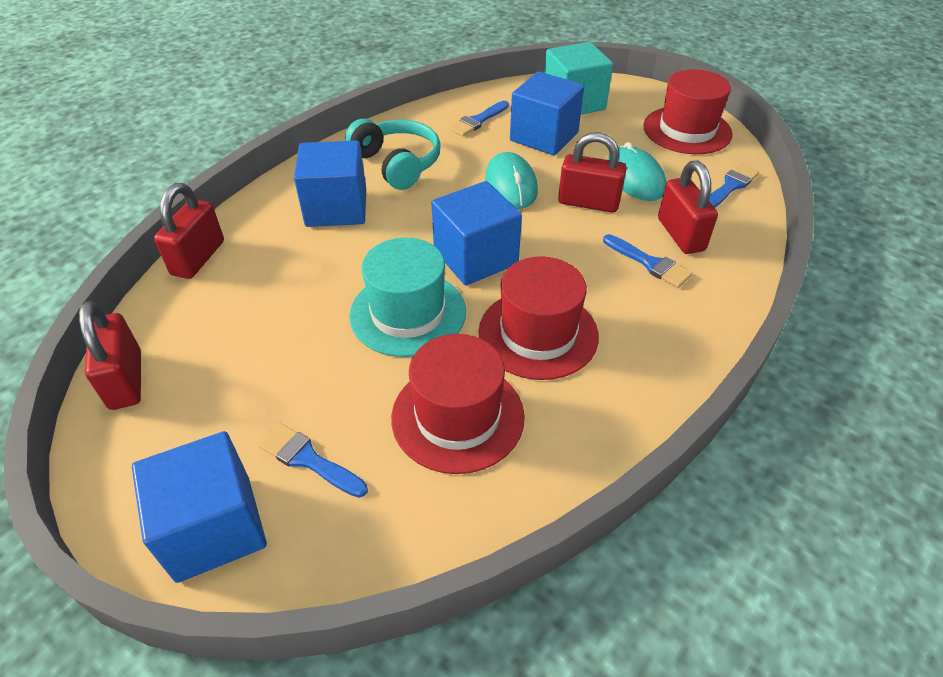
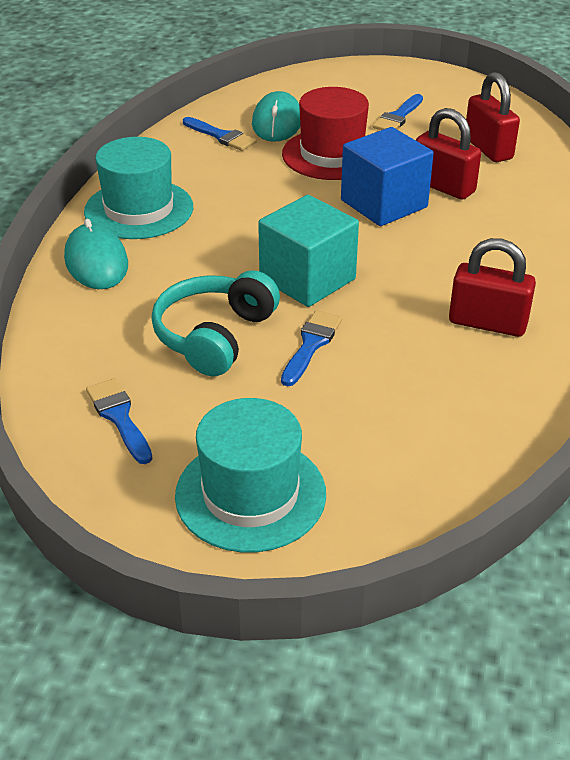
blue cube: [132,431,267,583] [294,140,366,227] [431,181,522,285] [510,71,584,155] = 4 -> [341,127,434,226] = 1
red hat: [391,334,525,474] [479,256,599,380] [643,69,733,154] = 3 -> [282,87,369,180] = 1
red padlock: [79,301,141,410] [154,183,224,279] [558,132,627,213] [658,160,718,254] = 4 -> [416,108,481,200] [449,238,536,337] [466,72,520,162] = 3
turquoise hat: [349,238,466,357] = 1 -> [84,137,193,239] [175,398,326,552] = 2

